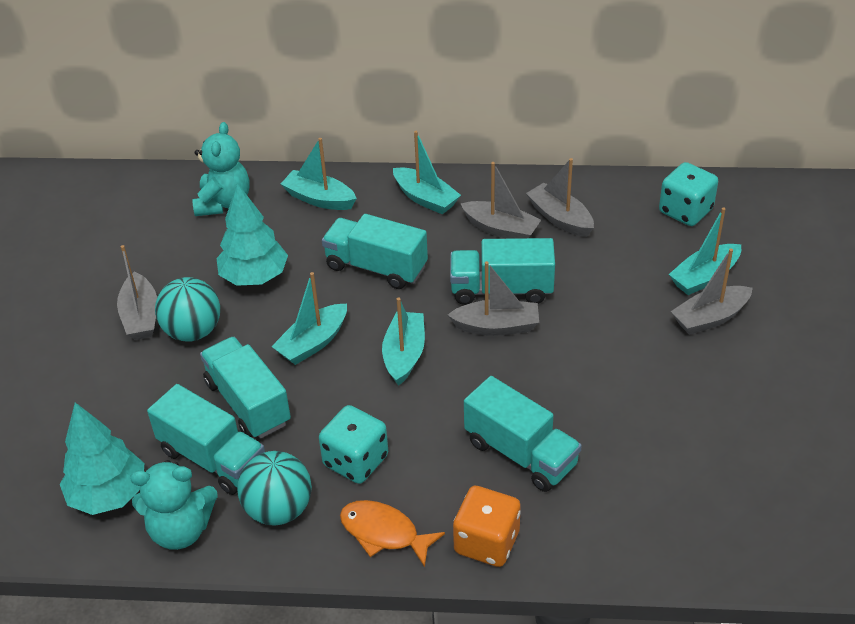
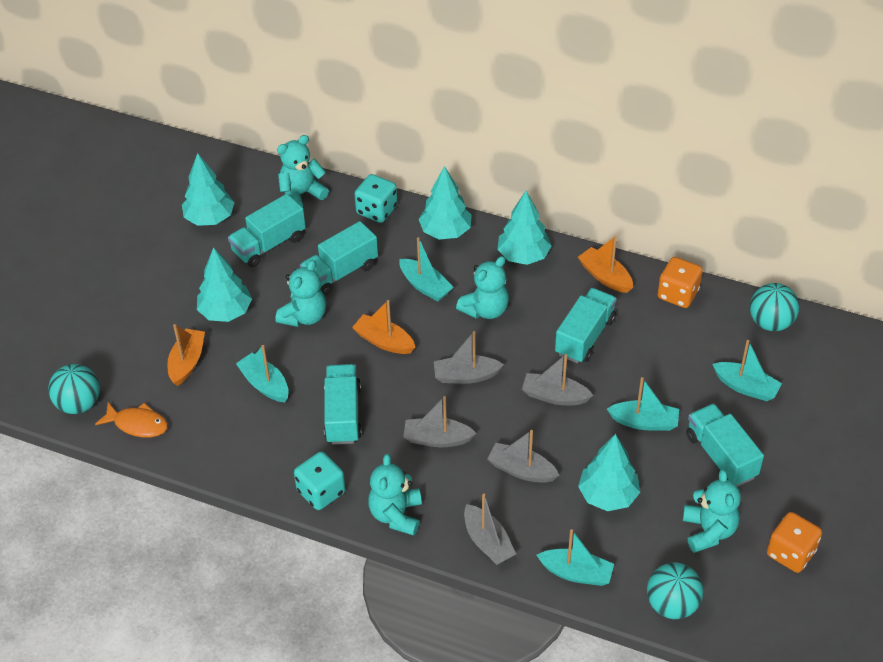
orange boat: none = 0 -> [167,324,205,386] [352,300,415,354] [578,236,633,293] = 3
orange dice: [453,486,521,567] = 1 -> [658,257,703,308] [767,512,822,573] = 2
turquoise ball: [155,277,220,342] [237,451,312,525] = 2 -> [48,364,100,414] [647,563,703,619] [750,283,799,331] = 3
turquoise teddy bear: [130,460,218,550] [192,122,250,216] = 2 -> [276,260,327,327] [277,135,329,207] [368,454,422,536] [456,256,509,319] [683,469,741,553] = 5
turquoise tree: [60,402,144,515] [216,183,288,286] = 2 -> [182,153,235,226] [197,247,252,322] [419,166,472,240] [497,191,552,265] [578,434,640,511] = 5

